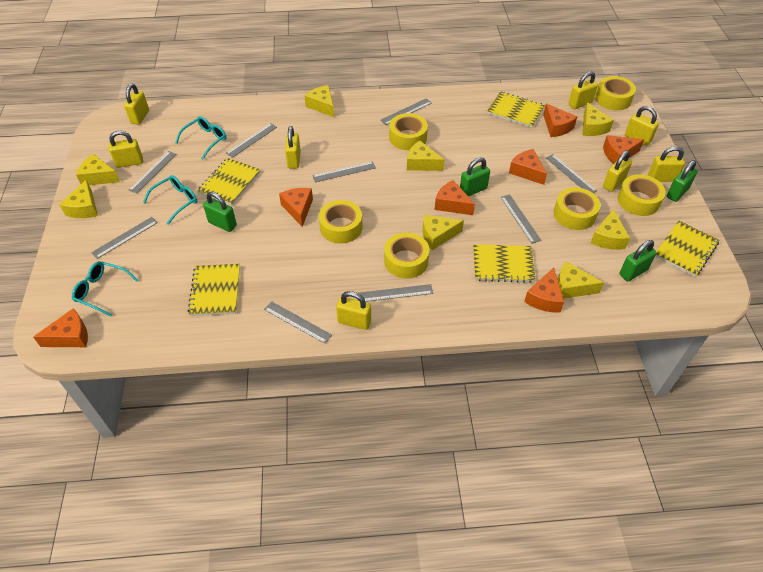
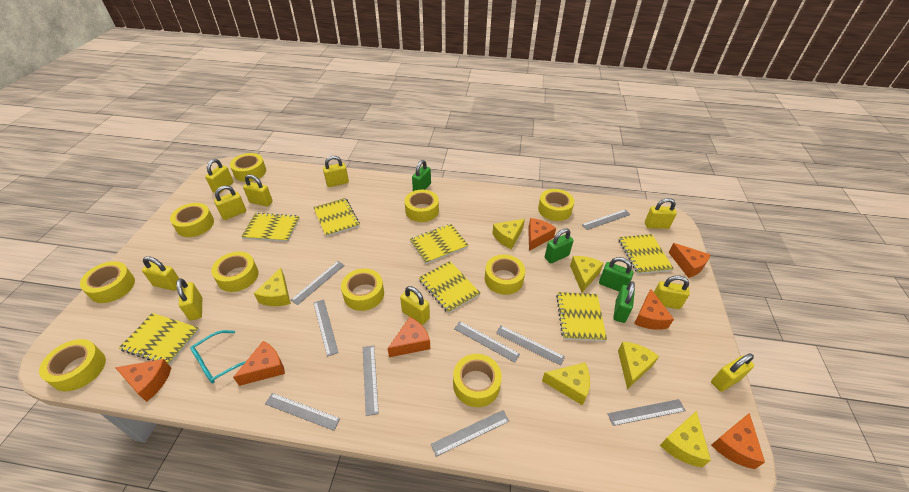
turquoise glasses: [72,261,138,316] [143,175,197,225] [175,116,226,160] = 3 -> [190,330,246,383] = 1
yellow cheese: [59,180,98,218] [76,154,120,185] [304,85,334,117] [407,141,445,171] [422,215,464,250] [558,261,604,299] [582,102,614,136] [591,209,630,250] = 8 -> [254,267,291,306] [492,219,525,249] [542,363,590,405] [570,256,604,293] [618,342,659,389] [660,411,711,467] = 6
yellow notebook: [188,264,240,316] [197,158,260,205] [473,244,535,283] [487,91,545,128] [655,221,720,277] = 5 -> [119,313,200,366] [241,213,300,242] [313,198,360,237] [410,224,469,264] [419,261,480,313] [556,292,607,341] [618,234,674,274] = 7
yellow padlock: [109,131,143,168] [124,84,149,125] [285,126,301,168] [336,291,371,330] [568,71,598,109] [603,150,632,192] [625,106,659,146] [648,146,685,182] = 8 -> [142,256,179,291] [176,278,202,321] [205,159,233,194] [214,185,246,220] [243,175,273,207] [323,156,349,187] [400,286,430,325] [645,198,677,229] [654,275,690,309] [711,354,754,392] = 10
yellow tape: [319,200,363,244] [384,233,429,279] [389,113,428,150] [554,187,600,230] [595,76,636,110] [618,174,666,216] = 6 -> [39,339,106,391] [80,261,135,303] [170,203,214,237] [211,252,258,292] [230,153,266,182] [341,269,384,311] [405,190,439,222] [453,354,502,407] [485,255,525,295] [538,189,574,221] = 10

